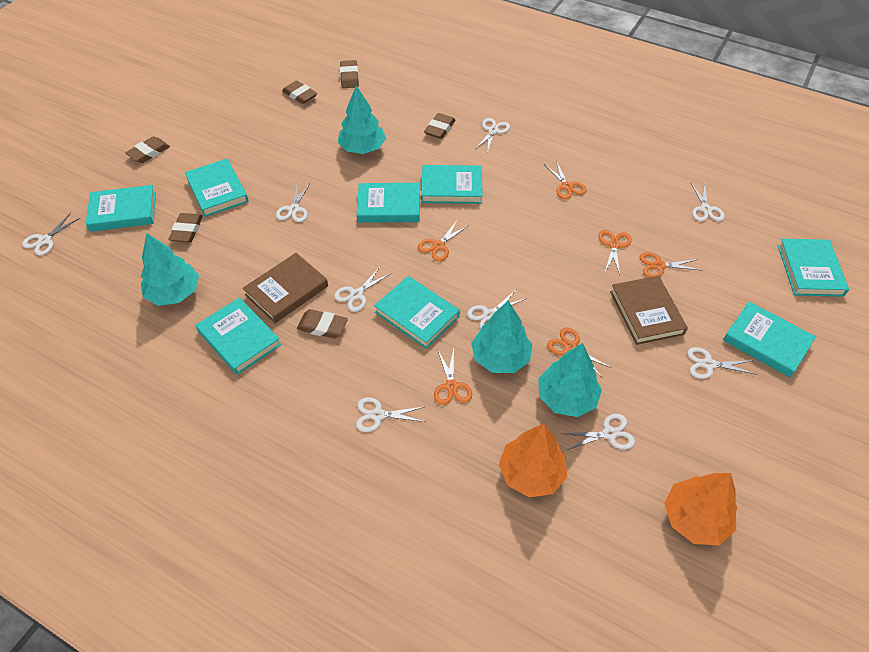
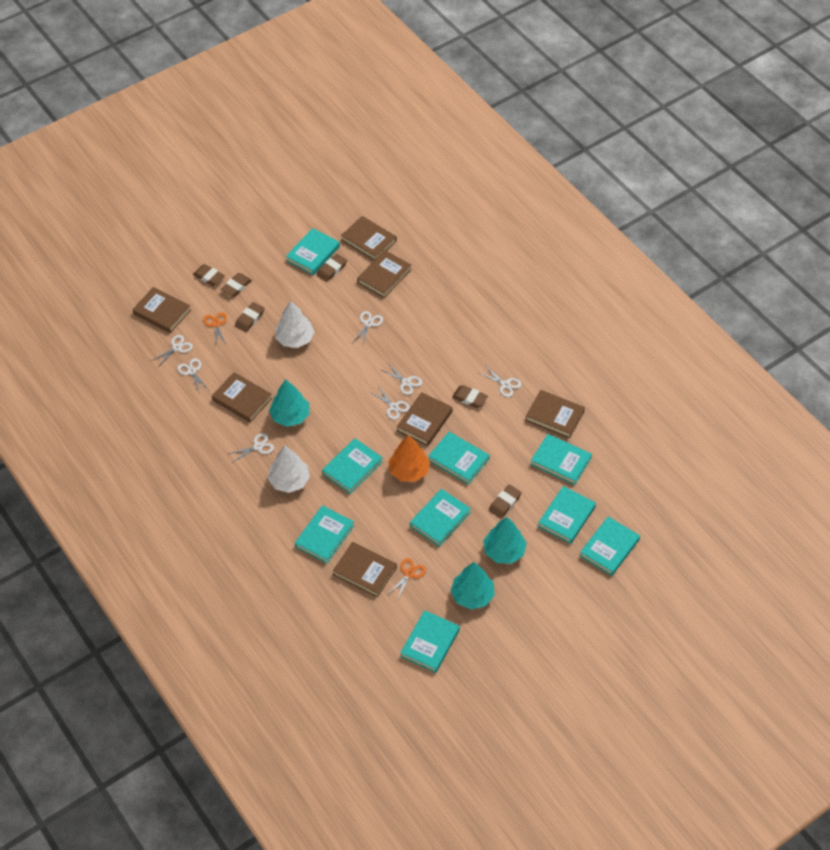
brown book: [243,253,328,323] [610,276,688,345] = 2 -> [132,287,191,333] [212,372,272,423] [333,542,397,597] [341,216,397,260] [357,250,412,298] [397,392,453,446] [525,390,585,438] = 7
orange scissors: [418,221,468,261] [434,349,472,405] [545,161,587,199] [547,327,612,378] [599,230,632,275] [640,252,702,278] = 6 -> [203,312,227,346] [387,558,426,599] = 2
orange tree: [499,424,567,498] [664,473,737,545] = 2 -> [388,435,430,482] = 1
turquoise book: [86,185,156,232] [185,159,249,217] [196,297,281,375] [357,183,419,223] [374,276,460,349] [421,165,483,204] [723,301,816,377] [778,239,849,297] = 8 -> [286,228,340,275] [295,505,355,564] [322,438,383,494] [400,610,460,673] [410,489,471,547] [428,432,490,485] [530,434,592,485] [538,486,596,544] [580,517,640,576] = 9
turquoise tree: [141,233,199,306] [337,85,386,154] [471,301,532,373] [538,343,602,417] = 4 -> [269,380,310,427] [451,562,495,609] [483,517,527,564] = 3
white scissors: [22,213,80,256] [276,183,310,222] [334,267,391,312] [356,397,425,432] [467,290,527,329] [476,118,510,154] [561,414,635,450] [688,347,757,379] [691,183,725,221] = 9 -> [151,335,193,367] [177,358,209,392] [228,433,274,463] [352,311,383,346] [370,387,410,420] [380,364,422,395] [479,367,521,397] = 7
white tree: none = 0 -> [268,446,310,493] [275,301,314,348] = 2

